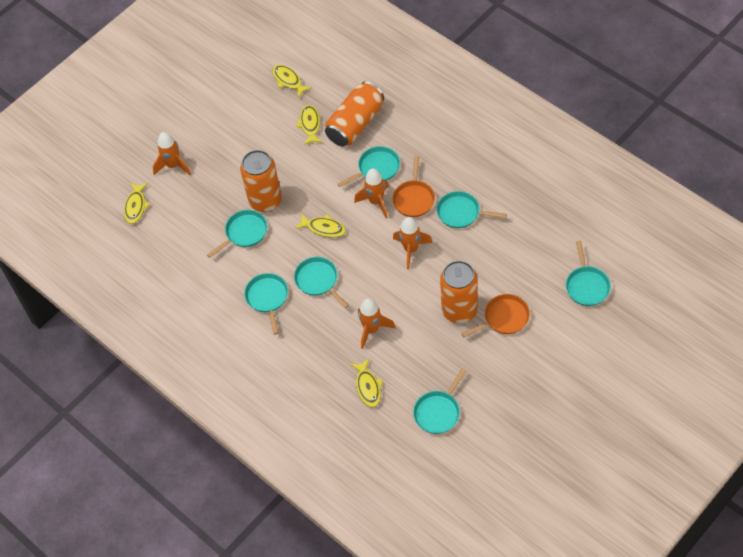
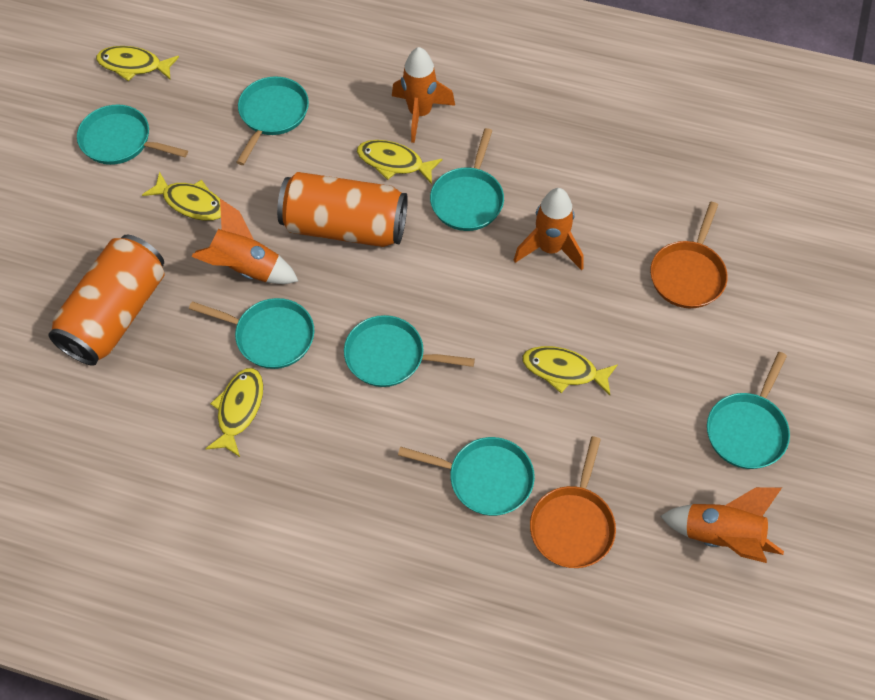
orange can: [240,150,282,212] [325,81,384,147] [440,261,478,323] = 3 -> [48,235,164,366] [277,172,408,247] = 2

